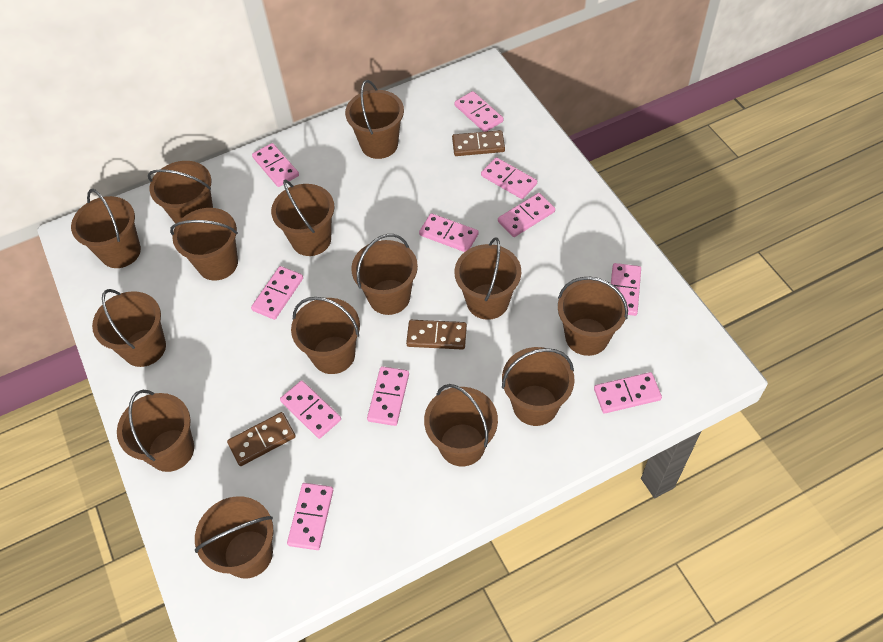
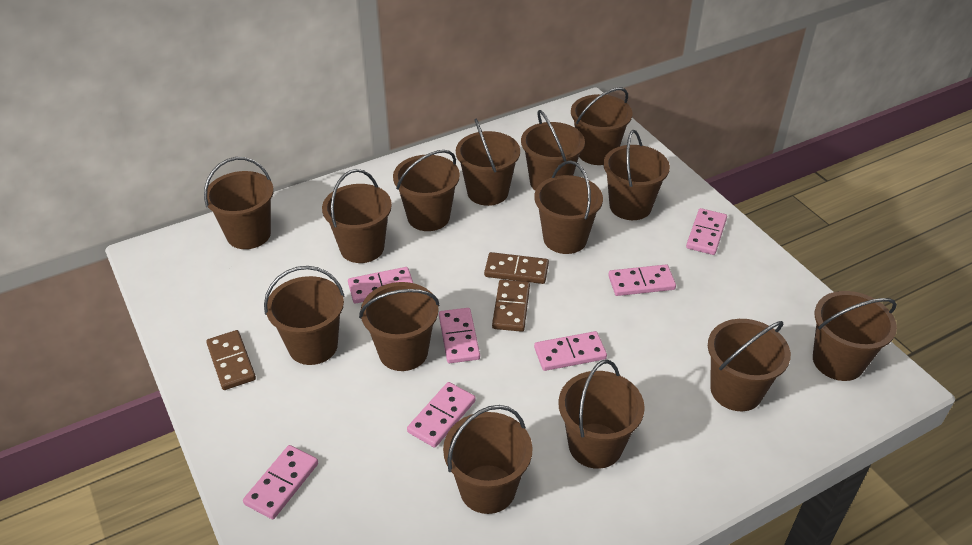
pink domino: [251,266,303,320] [252,143,299,187] [280,380,341,439] [287,483,333,550] [367,366,409,426] [419,213,479,252] [454,91,503,132] [481,157,537,199] [498,193,555,237] [594,372,662,414] [611,263,641,316] = 11 -> [243,445,318,519] [348,267,413,304] [407,382,476,448] [439,308,480,363] [534,331,607,371] [608,265,676,296] [686,208,727,255] = 7

